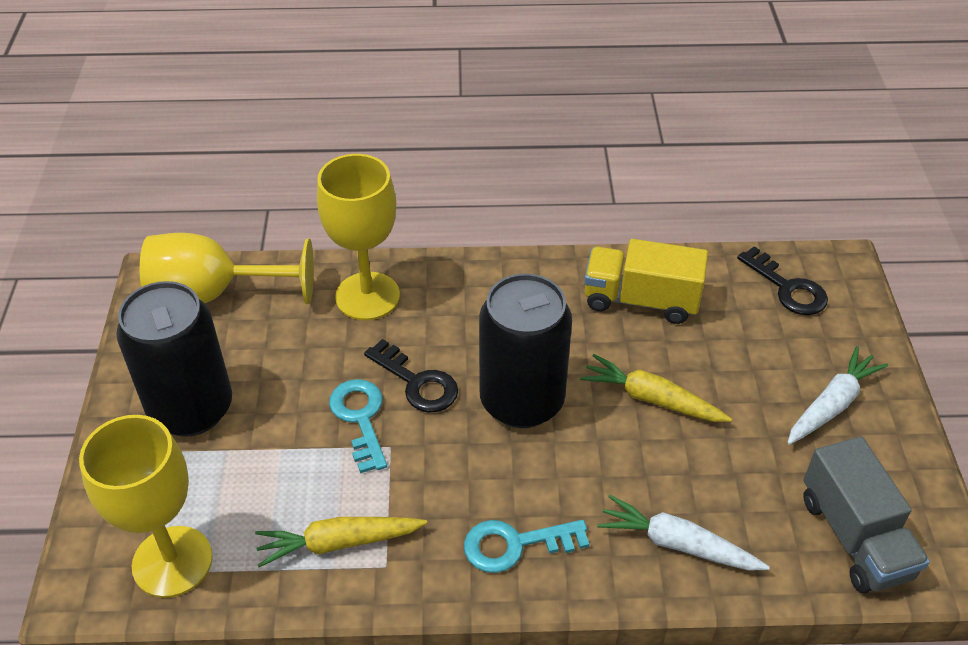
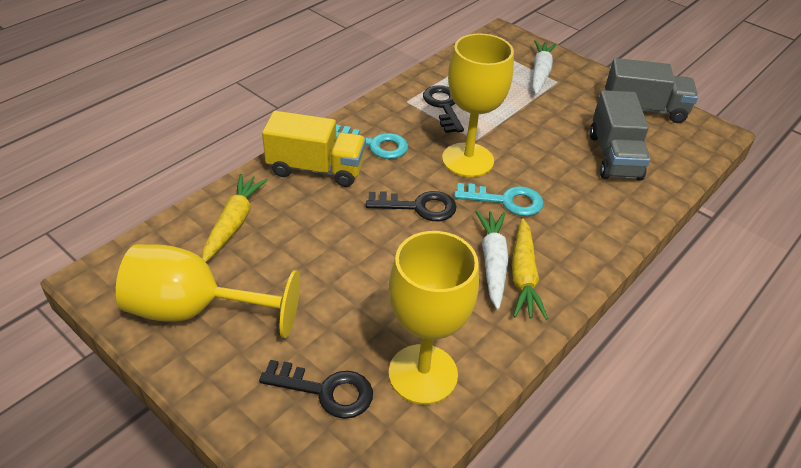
black can: [116,281,232,437] [479,274,572,428] = 2 -> none = 0
black key: [364,339,458,412] [737,246,828,315] = 2 -> [259,360,373,419] [366,191,457,221] [423,85,464,133] = 3
grey truck: [803,437,930,593] = 1 -> [590,90,650,181] [605,58,698,123] = 2

